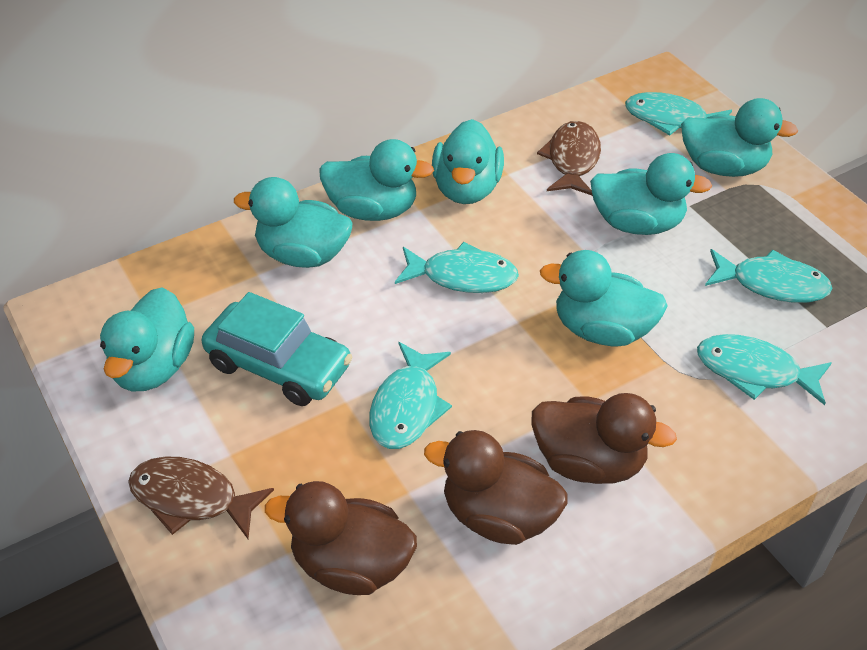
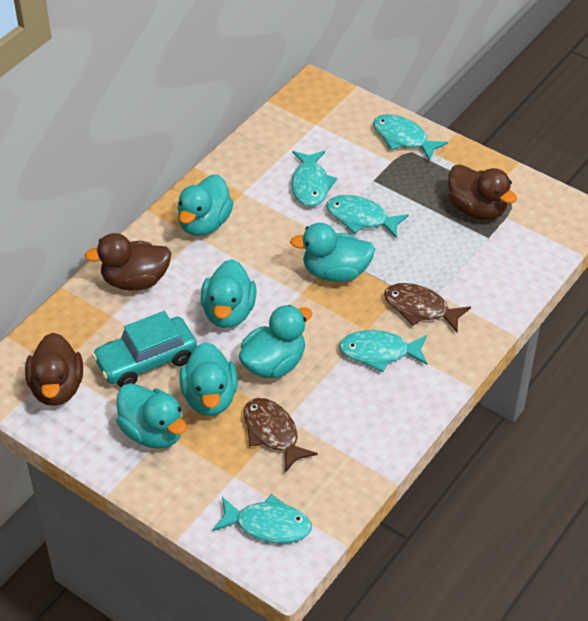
turquoise duck: [100,287,194,391] [234,177,352,268] [319,139,434,221] [432,119,504,204] [540,250,668,347] [590,153,712,235] [681,98,798,177] = 7 -> [116,383,187,449] [177,174,234,236] [179,342,238,416] [201,259,257,328] [239,305,312,378] [290,223,375,282] = 6

